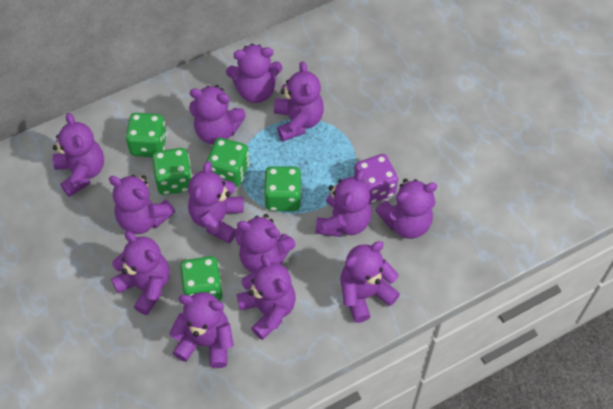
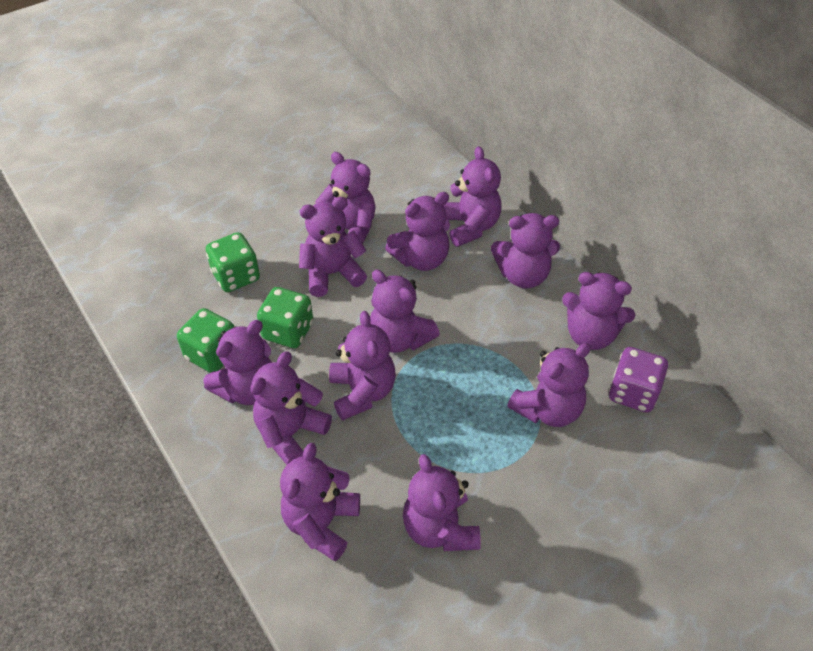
green dice: [125,113,167,157] [152,148,192,195] [180,256,223,301] [206,138,250,187] [264,166,302,211] = 5 -> [177,308,234,373] [206,232,260,292] [257,287,313,348] = 3

